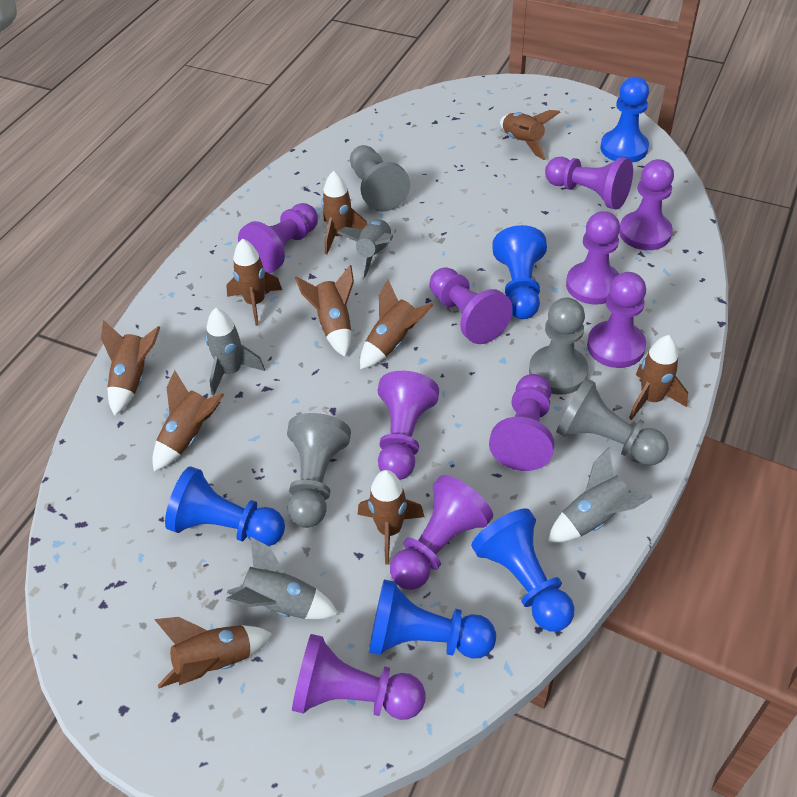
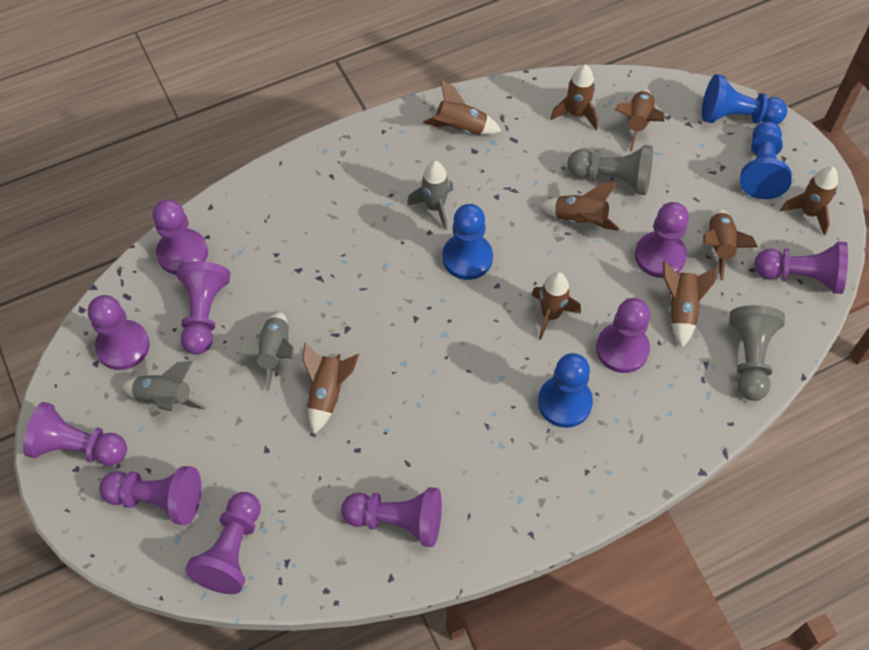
blue pawn: [165,466,285,546] [369,579,496,659] [471,508,575,631] [492,225,547,319] [600,77,649,162] = 5 -> [442,204,493,280] [538,353,593,428] [702,74,787,124] [740,121,792,199] = 4
brown rocket: [101,320,160,416] [152,370,224,471] [154,617,272,688] [226,238,282,326] [295,265,354,357] [321,171,367,254] [358,470,424,565] [360,279,433,369] [500,110,560,160] [629,335,688,420] = 10 -> [303,343,359,434] [423,80,501,135] [531,272,581,340] [540,182,619,231] [550,64,598,130] [615,89,665,151] [663,261,718,348] [703,209,758,280] [780,166,838,235] = 9
grey pawn: [287,413,351,528] [350,145,410,212] [529,298,589,395] [556,378,669,466] = 4 -> [567,145,653,195] [729,305,785,401] = 2
grey rocket: [206,308,265,395] [225,536,338,619] [337,219,393,280] [548,448,653,542] = 4 -> [122,361,207,411] [236,312,294,390] [407,161,453,230] = 3

